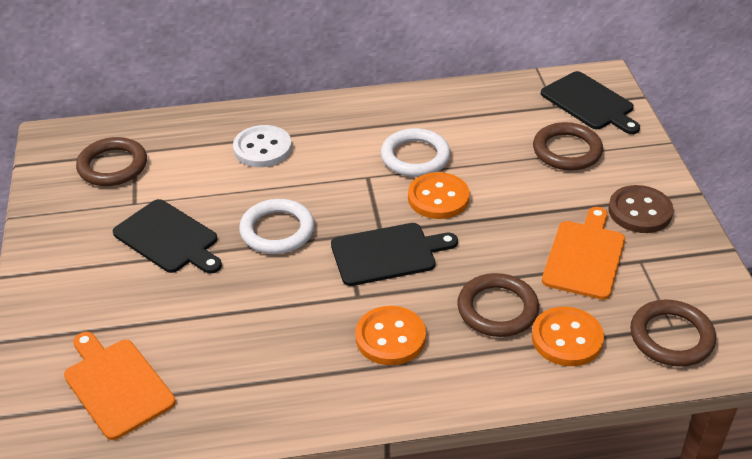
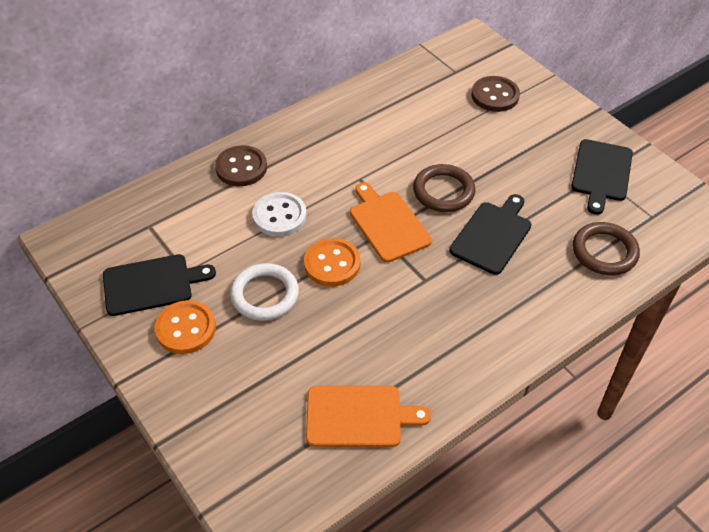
brown button: [608,185,674,233] = 1 -> [215,145,267,186] [472,76,520,112] = 2
brown ring: [76,137,147,186] [457,273,539,337] [533,122,603,171] [630,300,716,367] = 4 -> [413,164,475,212] [573,222,640,275] = 2
orange button: [355,306,426,365] [408,172,470,219] [532,307,604,366] = 3 -> [155,300,216,354] [304,238,360,287] = 2
white ring: [239,199,314,254] [381,128,450,177] = 2 -> [230,263,299,321] = 1

